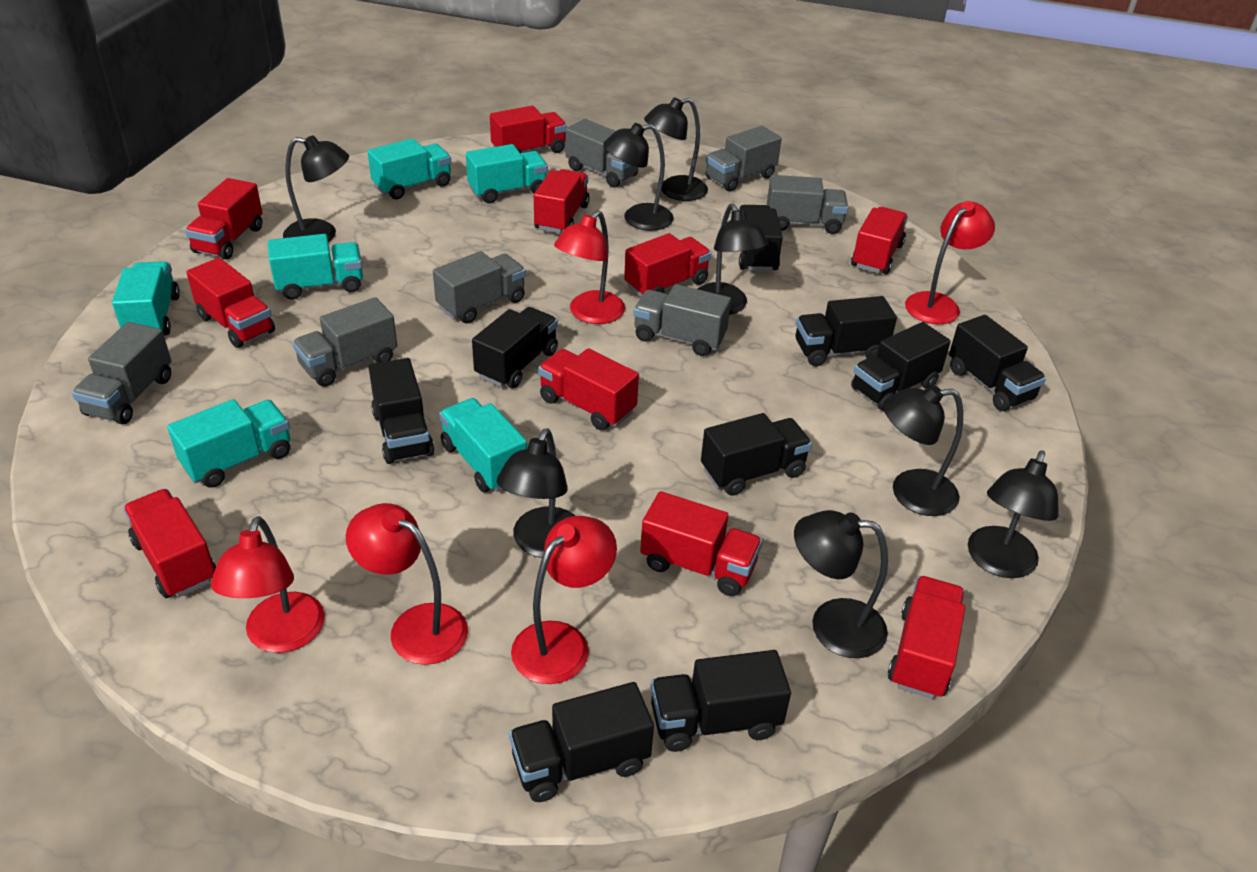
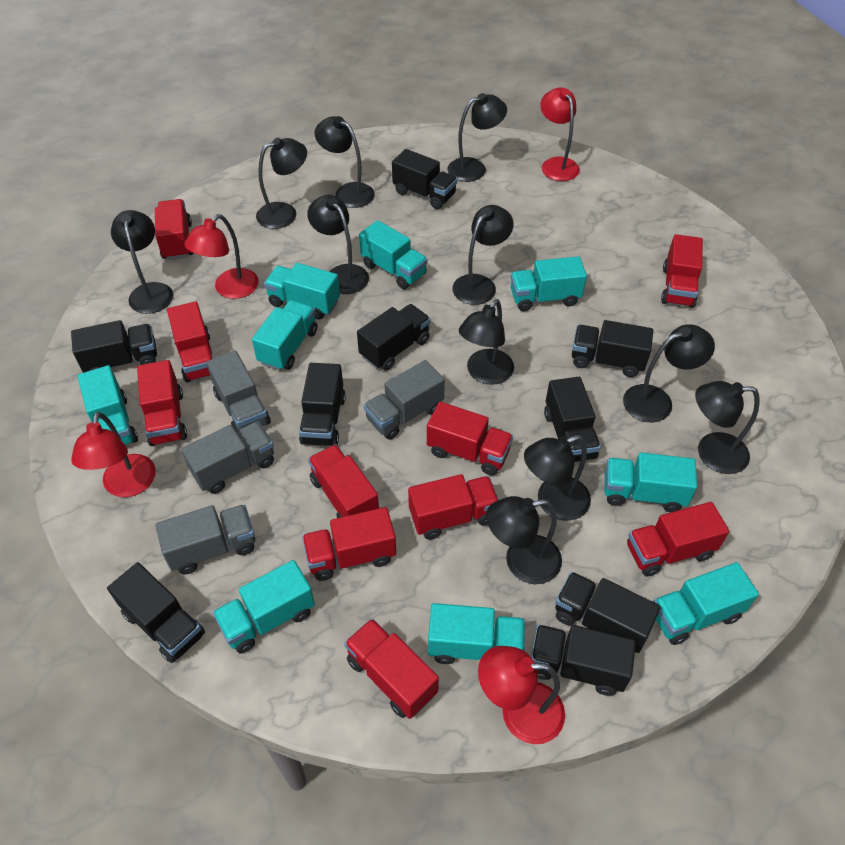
black lamp: [283,135,349,242] [497,428,575,558] [604,123,674,231] [644,98,708,201] [698,203,768,315] [794,510,888,658] [883,385,963,516] [968,450,1059,578] = 8 -> [111,210,173,314] [256,138,307,229] [307,195,369,294] [314,116,375,208] [448,93,507,182] [452,205,514,305] [459,299,514,385] [486,496,562,584] [524,435,591,521] [623,324,715,422] [695,381,760,474] = 11
grey truck: [72,322,171,424] [292,297,397,387] [433,251,526,324] [566,119,638,187] [633,284,731,356] [705,126,782,192] [767,175,848,234] = 7 -> [156,504,255,574] [181,421,274,494] [206,351,271,434] [364,360,445,440] = 4
red lamp: [211,516,325,653] [346,503,468,665] [511,516,617,684] [554,210,625,324] [905,201,995,324] = 5 -> [71,412,156,497] [184,214,259,299] [478,646,565,744] [540,87,580,181] = 4
turquoise truck: [112,261,180,335] [167,399,290,488] [268,234,363,300] [368,138,451,200] [439,398,527,492] [466,144,548,203] = 6 -> [77,365,138,445] [213,560,315,653] [252,300,318,371] [264,263,340,320] [359,220,428,289] [428,603,525,664] [510,256,587,311] [605,452,697,513] [653,562,759,645] = 9

